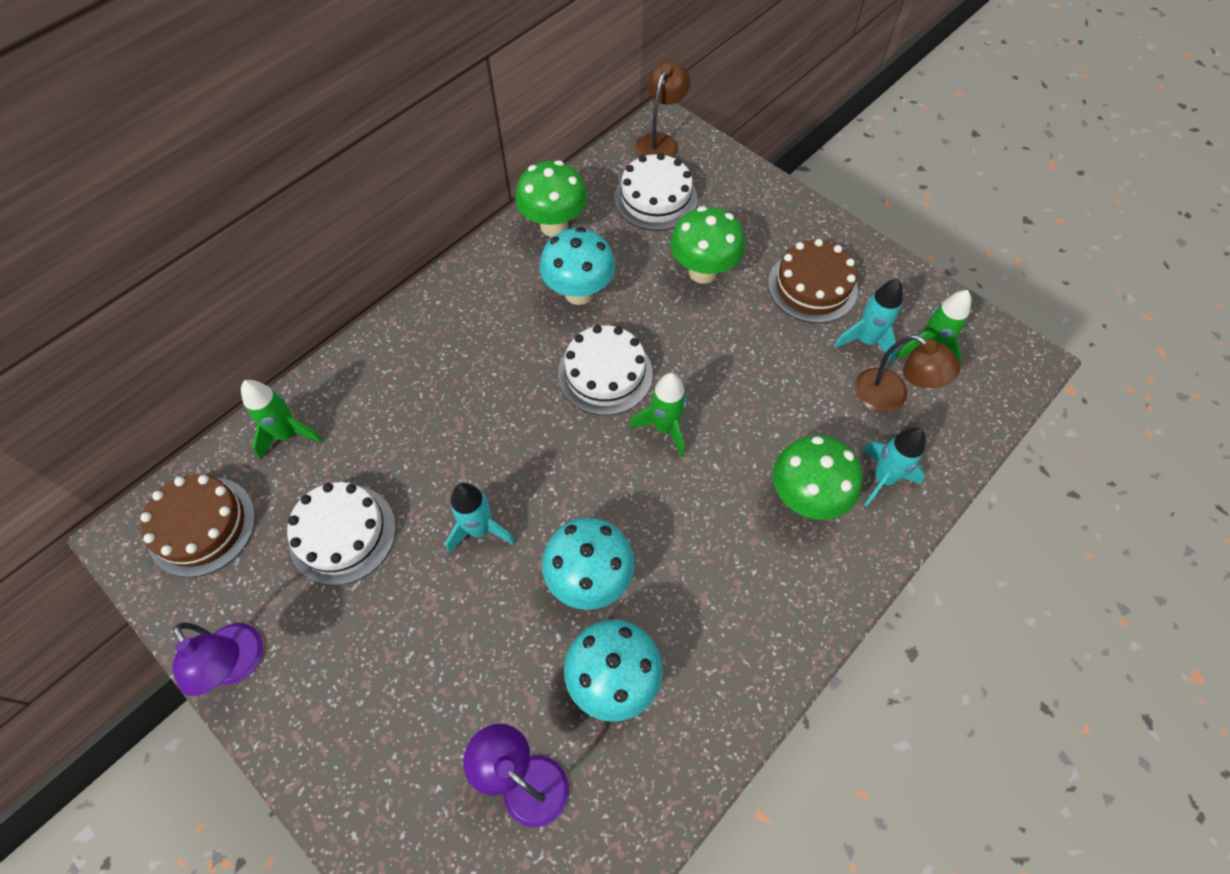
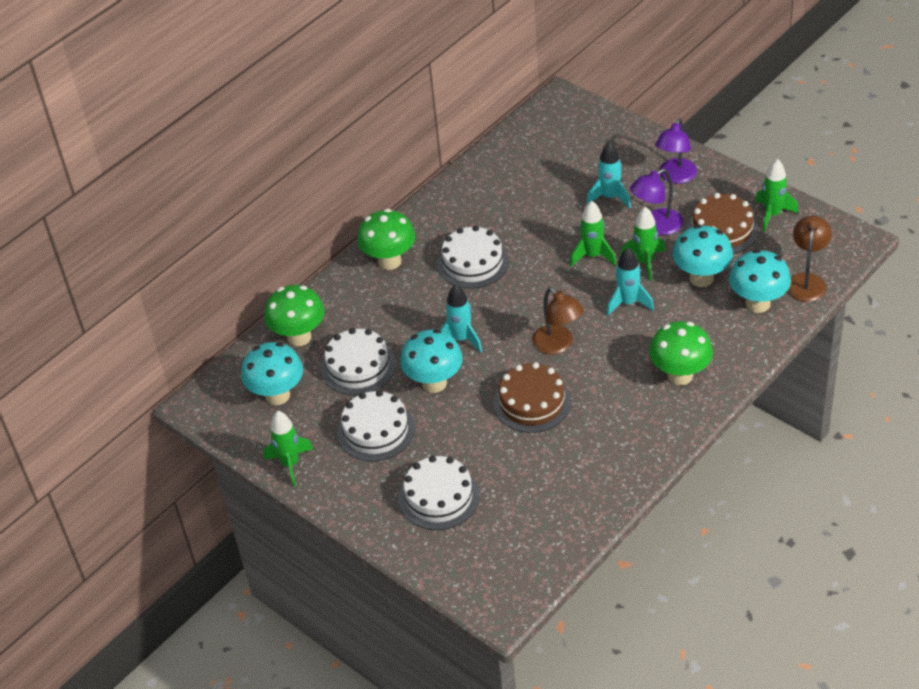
green rocket: [241,380,323,460] [629,373,687,457] [896,290,971,363] = 3 -> [263,411,313,487] [570,201,616,266] [620,207,665,281] [755,159,799,232] = 4
turquoise mushroom: [540,227,615,305] [542,518,635,610] [564,620,663,722] = 3 -> [241,342,303,405] [400,329,463,393] [672,225,733,287] [729,249,791,313] = 4
white cake: [287,482,396,585] [558,325,653,415] [614,153,698,231] = 3 -> [321,328,396,395] [337,390,415,461] [399,456,480,530] [437,226,509,289] = 4

